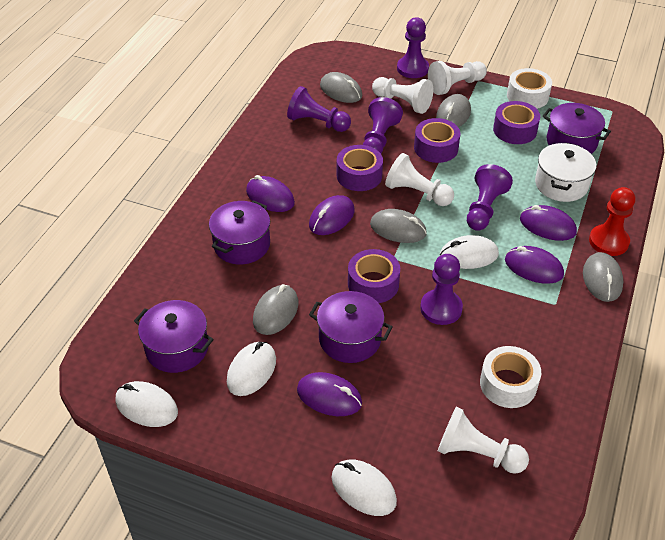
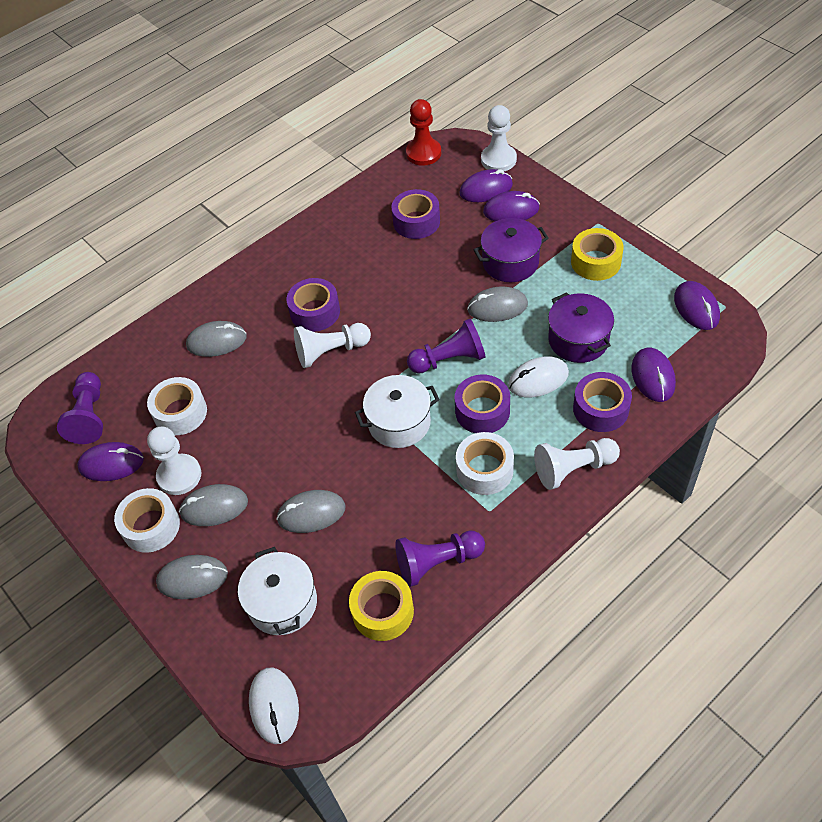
purple pawn: [287,86,351,132] [363,97,403,153] [397,17,429,78] [420,254,463,325] [467,164,513,231] = 5 -> [57,372,103,444] [395,531,485,587] [407,319,486,374] = 3
purple pot: [134,300,214,373] [209,200,270,264] [309,291,393,363] [543,103,611,154] = 4 -> [474,218,549,282] [548,292,614,363] = 2
white mouse: [115,381,178,427] [227,342,276,396] [332,460,397,516] [440,235,499,269] = 4 -> [249,667,299,744] [508,356,569,397] = 2
white pot: [535,142,596,202] = 1 -> [238,547,317,635] [355,375,439,448] = 2
white tape: [480,346,541,408] [507,68,552,109] = 2 -> [114,488,180,553] [147,377,207,435] [456,432,514,495] = 3
yellow tape: none = 0 -> [349,571,414,641] [571,228,624,281] = 2

